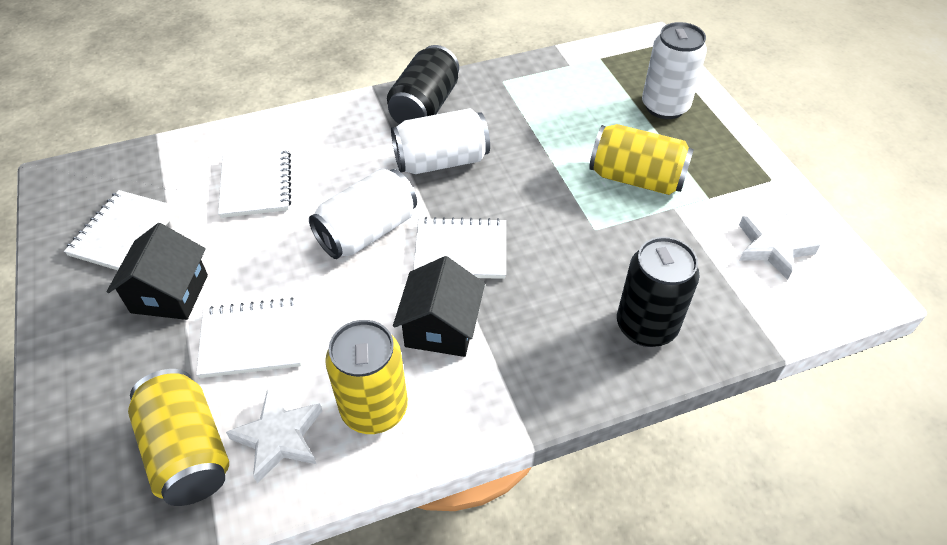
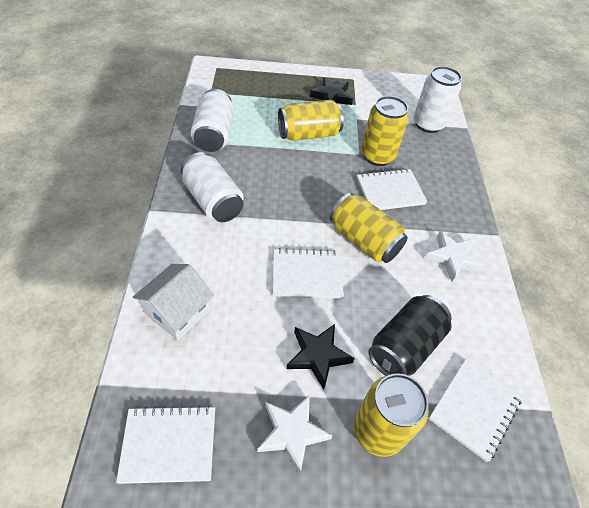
black can: [387,45,459,124] [617,237,700,347] = 2 -> [368,295,452,376] = 1
black house: [107,223,208,320] [393,256,485,357] = 2 -> none = 0
black star: none = 0 -> [286,324,355,390] [310,77,353,105] = 2
white house: none = 0 -> [133,264,214,341] = 1
yellow can: [128,369,229,506] [325,320,408,434] [589,124,694,195] = 3 -> [278,100,344,141] [330,193,408,263] [354,373,429,457] [361,96,409,166] = 4

